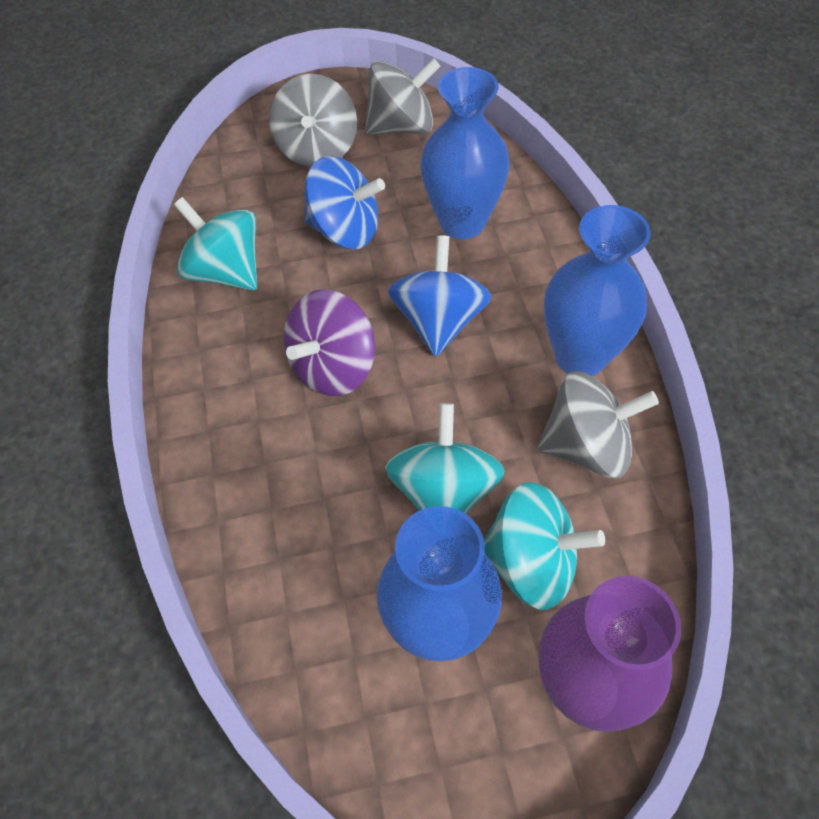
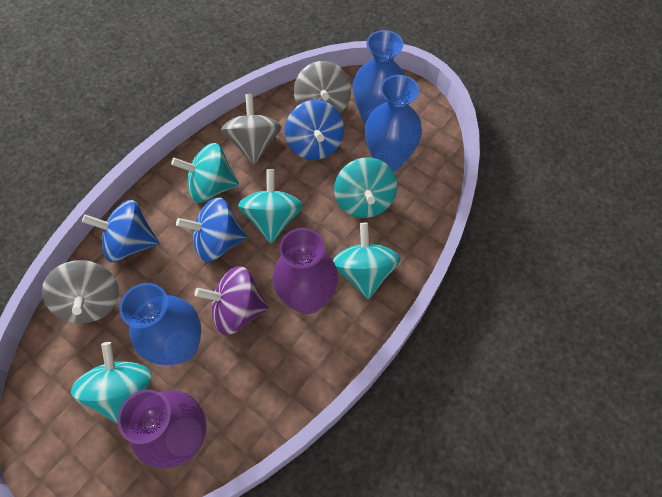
blue spinning top: [304,156,385,249] [388,235,492,357] = 2 -> [82,200,159,262] [176,197,247,262] [285,100,344,160] = 3
purple vase: [538,576,681,732] = 1 -> [117,389,206,468] [272,228,338,314] = 2
turquoise spinning top: [174,197,257,291] [385,403,505,514] [484,482,605,610] = 3 -> [71,342,152,424] [171,143,239,203] [238,169,303,243] [333,223,400,299] [334,157,397,218] = 5

